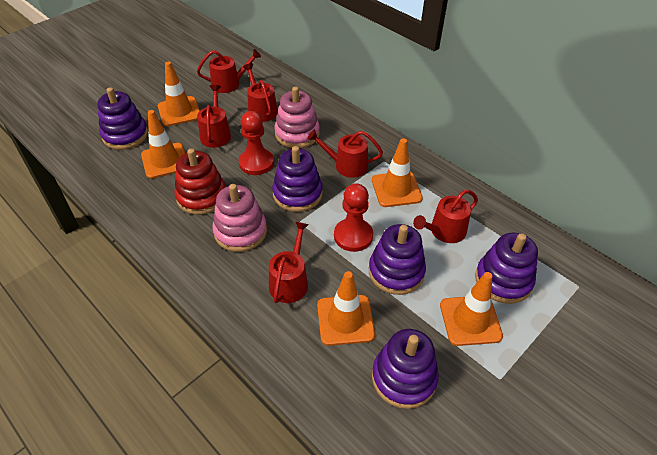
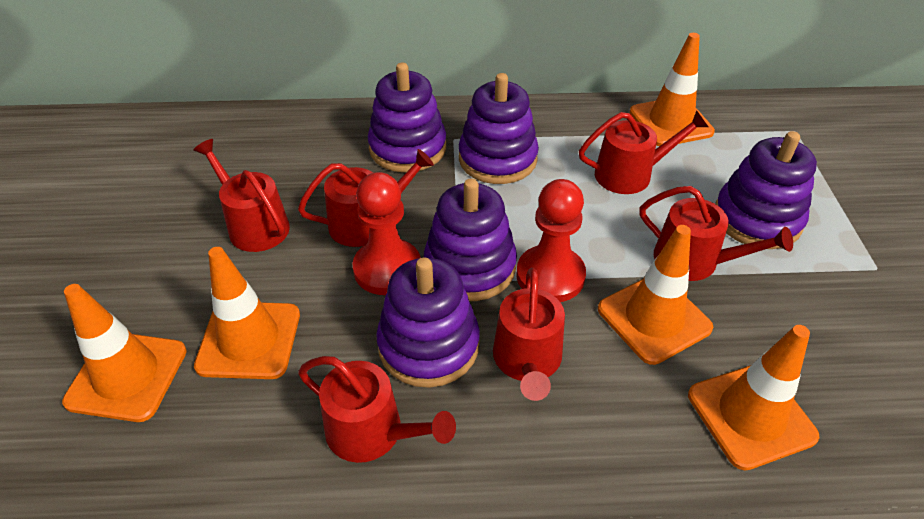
pink stacking toy: [212,184,267,252] [274,87,320,148] = 2 -> none = 0
red stacking toy: [174,148,226,215] = 1 -> none = 0

